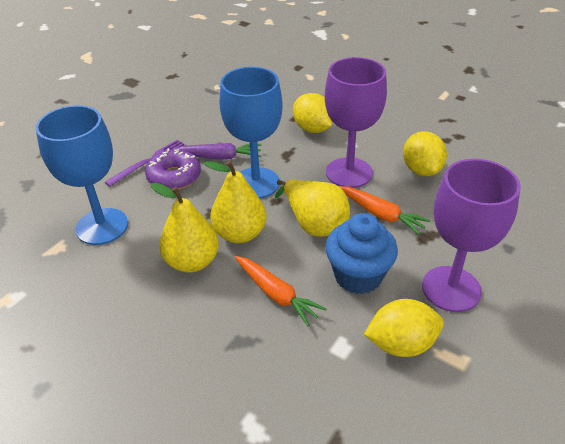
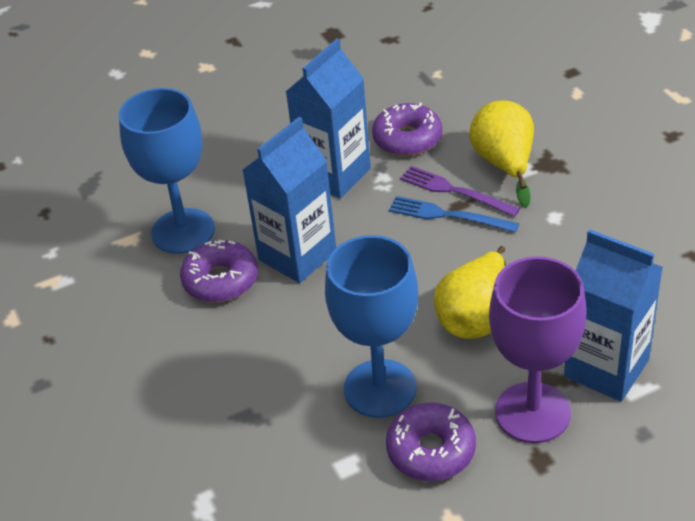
blue carton: none = 0 -> [242,117,336,283] [286,39,371,198] [564,229,663,401] = 3
blue cupcake: [325,213,398,294] = 1 -> none = 0
blue fork: none = 0 -> [389,196,519,233] = 1
orange carrot: [235,256,326,326] [339,186,431,235] = 2 -> none = 0
purple carrot: [173,143,261,160] = 1 -> none = 0
purple donut: [145,148,201,190] = 1 -> [180,240,258,303] [372,103,442,156] [386,403,476,481] = 3
purple goblet: [325,57,387,188] [422,159,521,312] = 2 -> [489,256,587,443] = 1
yellow lemon: [293,93,332,133] [364,299,444,357] [403,131,447,176] = 3 -> none = 0
yellow pear: [150,183,219,272] [204,160,266,243] [275,180,350,237] = 3 -> [434,246,506,339] [469,100,534,207] = 2

